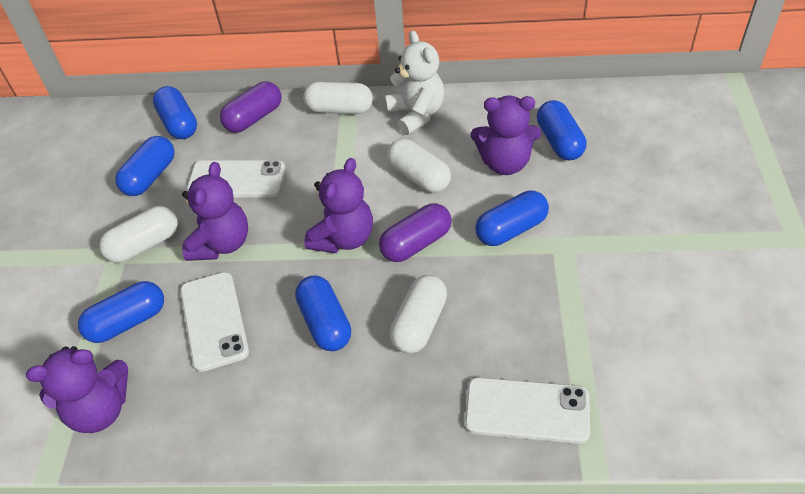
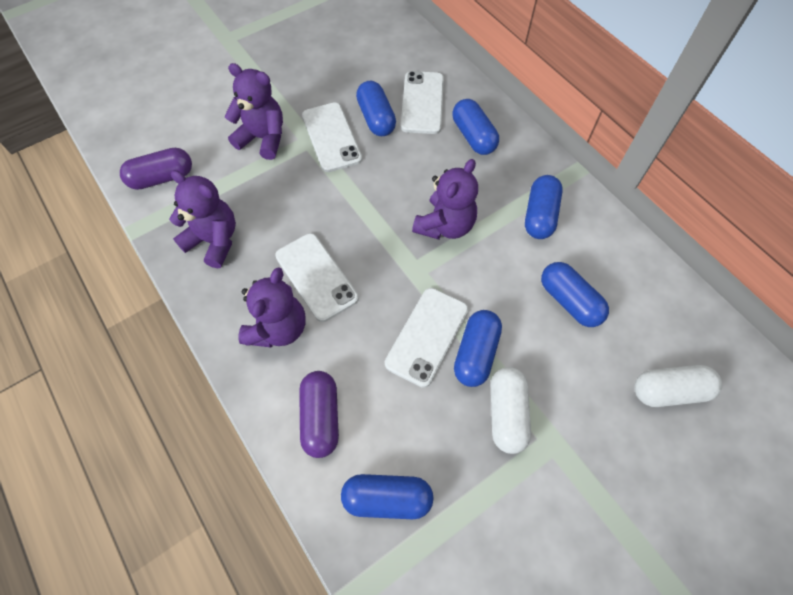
white capsule: [99,206,178,263] [303,82,373,114] [387,139,451,193] [390,275,447,354] = 4 -> [491,367,531,454] [634,365,722,407] = 2
white phone: [180,272,249,372] [186,160,285,198] [465,377,590,444] = 3 -> [275,233,359,322] [302,102,362,172] [385,288,468,388] [401,71,444,134] = 4
white teddy bear: [385,30,444,135] = 1 -> none = 0

